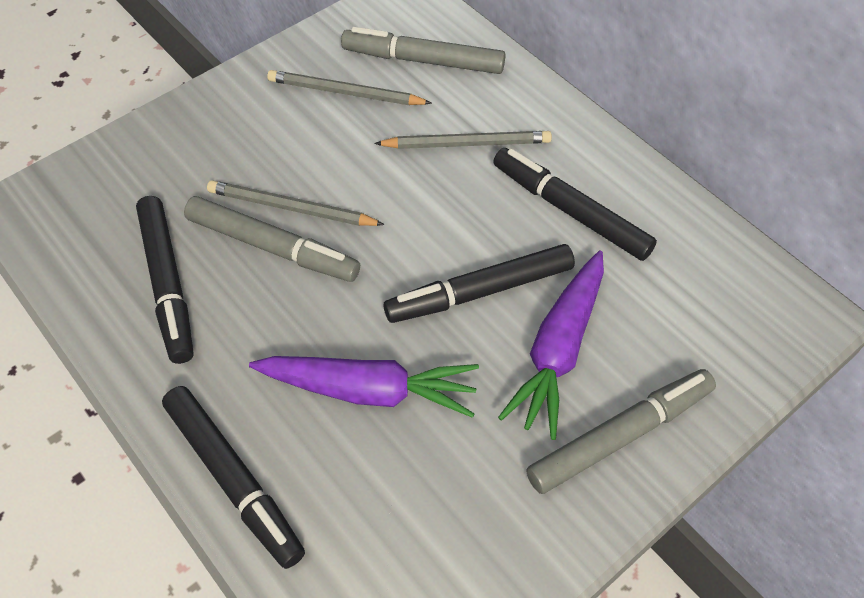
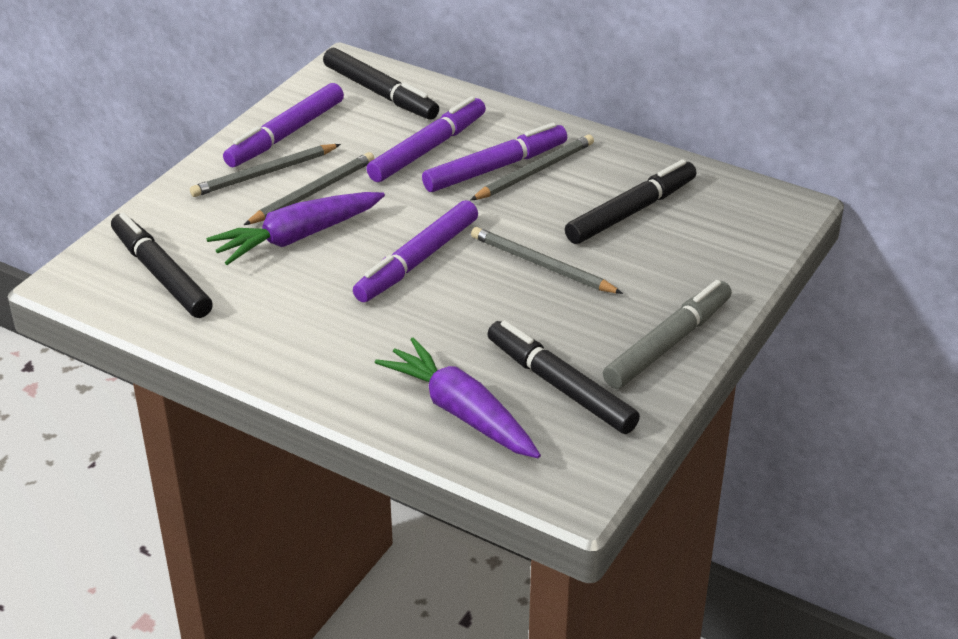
grey marker: [184,196,360,282] [341,27,505,74] [526,369,716,494] = 3 -> [603,280,732,389] = 1
grey pencil: [207,180,385,226] [267,70,432,105] [374,131,552,149] = 3 -> [190,144,341,197] [244,152,375,225] [470,134,594,200] [471,227,623,294] = 4
purple marker: none = 0 -> [223,83,344,167] [353,200,478,302] [366,96,486,182] [422,122,567,192] = 4

